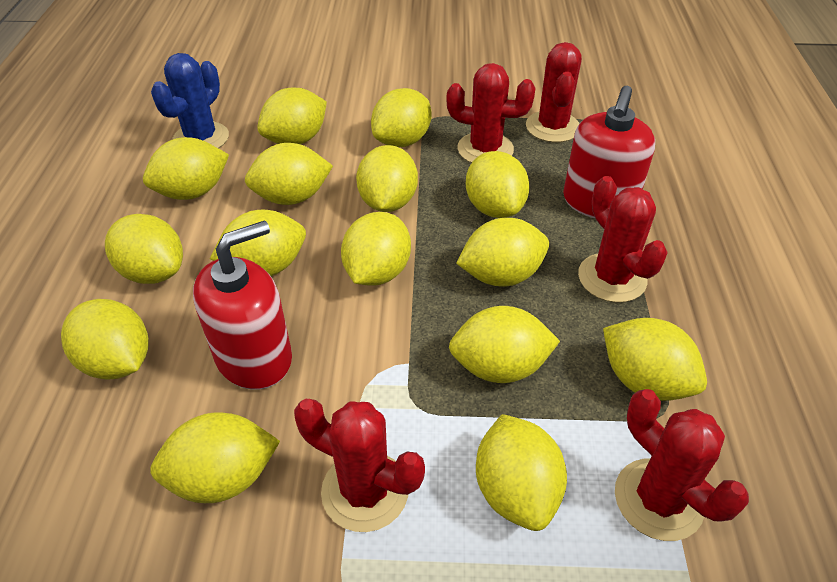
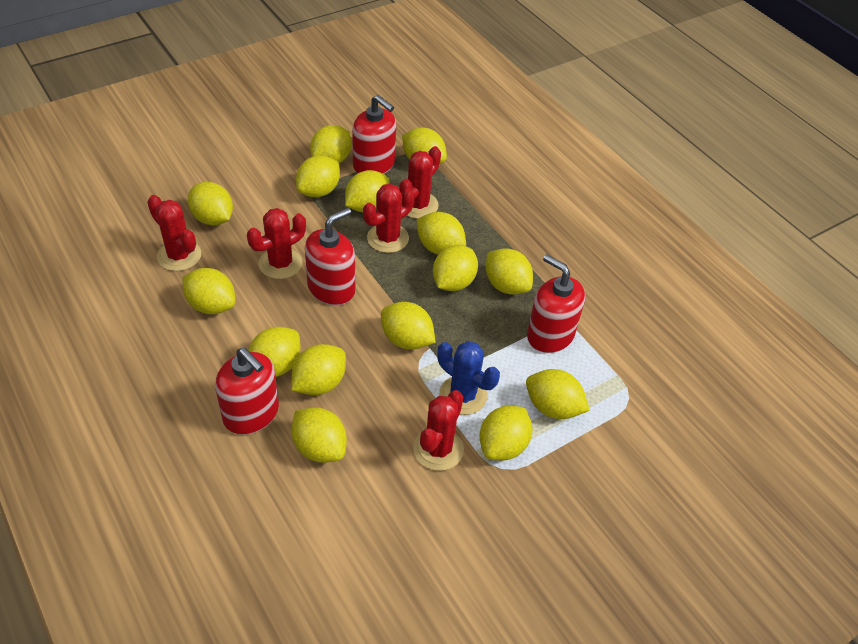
red soap dispenser: [193,221,292,390] [563,86,655,218] = 2 -> [215,348,279,435] [305,208,355,305] [352,95,396,174] [527,254,585,353] = 4

